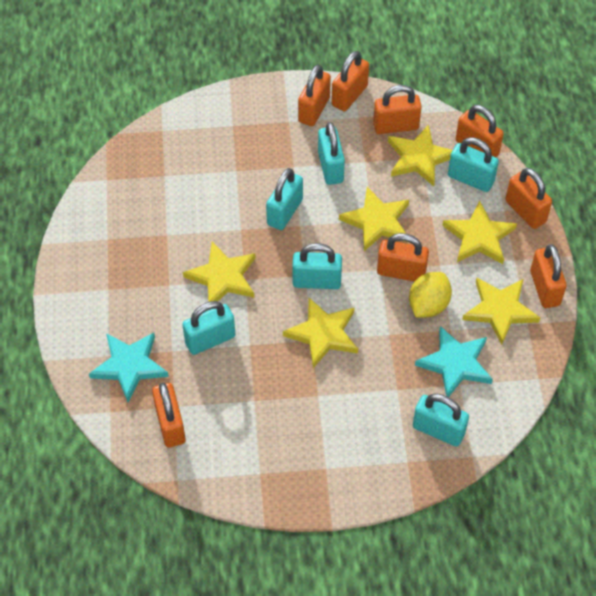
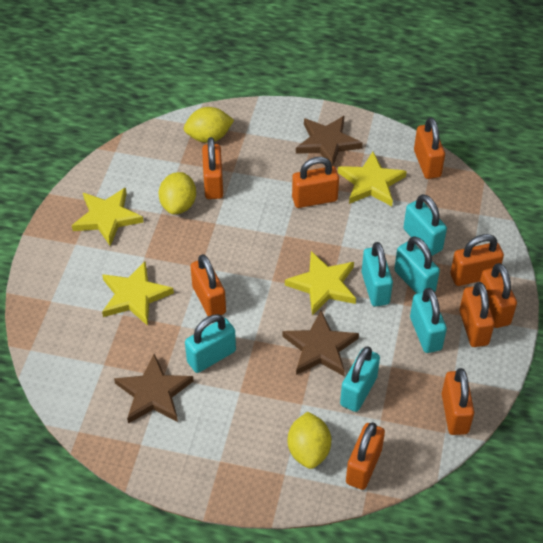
brown star: none = 0 -> [114,354,193,424] [282,310,359,376] [296,116,363,166] = 3
orange padlock: [152,383,186,447] [298,65,331,126] [332,51,369,111] [373,85,422,134] [377,233,429,282] [456,105,504,157] [505,168,552,229] [530,245,567,308] = 8 -> [191,254,226,316] [202,137,223,199] [292,157,339,208] [346,422,385,490] [414,117,445,179] [442,368,474,435] [450,234,504,286] [460,282,495,347] [480,263,517,328] = 9
turquoise star: [89,333,169,402] [415,326,493,397] = 2 -> none = 0
yellow lemon: [409,272,452,318] = 1 -> [159,172,196,214] [184,107,234,143] [288,412,331,469] = 3
yellow star: [183,242,256,302] [283,298,358,368] [339,187,409,251] [388,125,453,186] [442,201,517,264] [462,278,540,345] = 6 -> [72,187,143,246] [102,261,174,326] [285,251,356,315] [338,152,407,206] = 4

